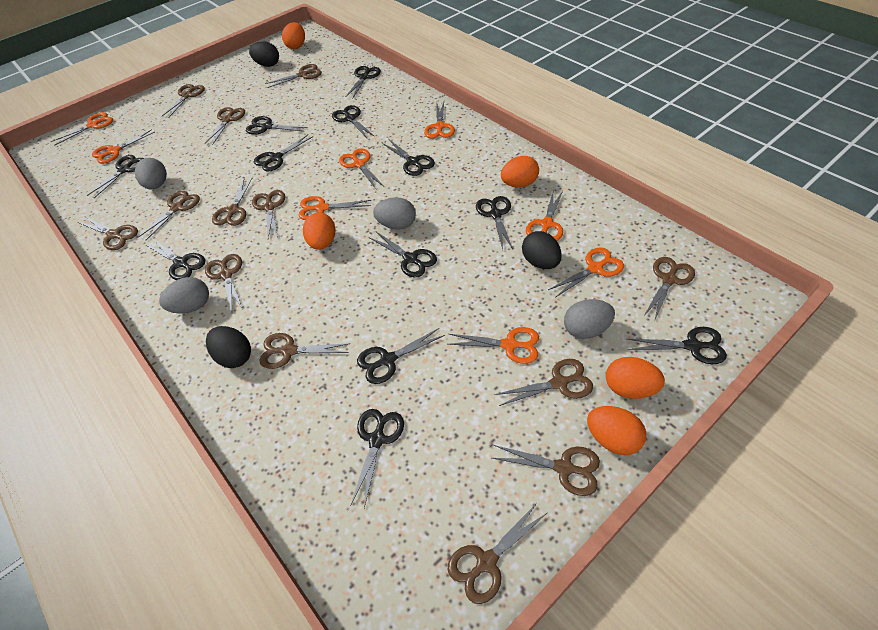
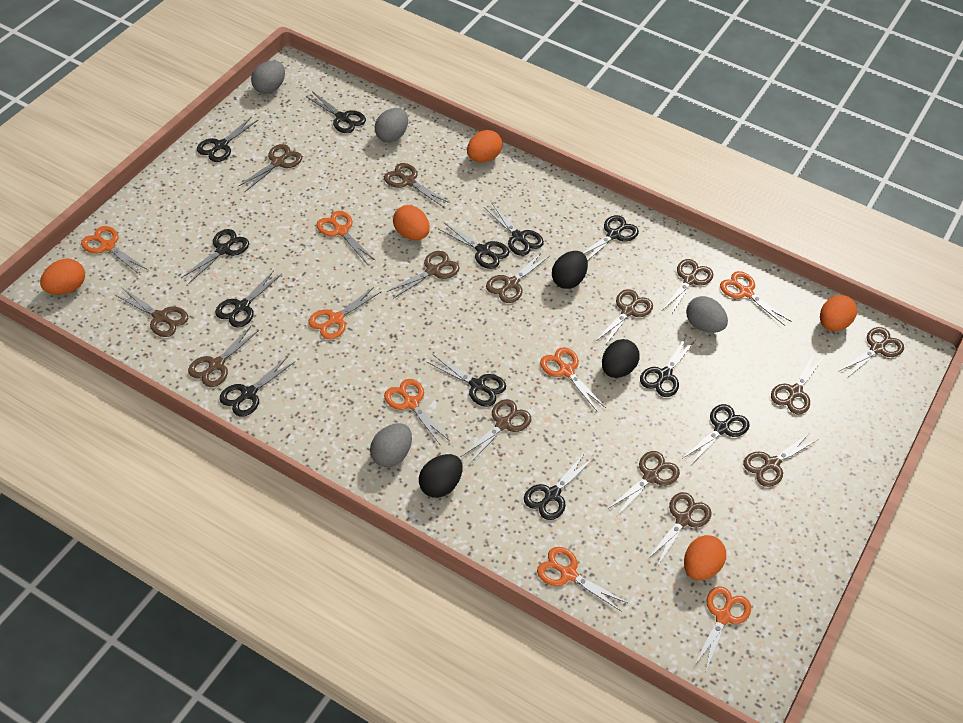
brown scissors: [78,216,138,250] [138,191,200,240] [162,84,205,118] [205,107,245,145] [205,254,243,312] [212,178,252,226] [252,190,285,238] [259,333,350,369] [265,64,322,88] [448,503,547,604] [492,445,600,496] [495,359,593,406] [643,257,695,322] = 13 -> [115,287,188,337] [188,326,259,387] [238,144,302,192] [384,163,450,207] [387,251,460,299] [462,399,531,464] [486,252,550,303] [595,289,653,347] [608,451,680,517] [647,492,712,565] [663,259,713,315] [743,432,819,487] [771,353,823,415] [838,327,904,379] = 14

